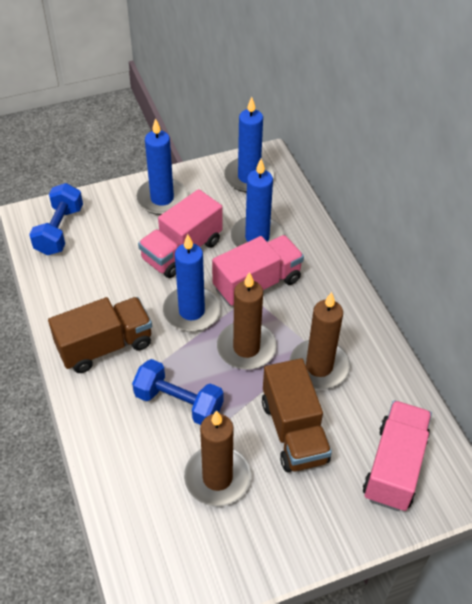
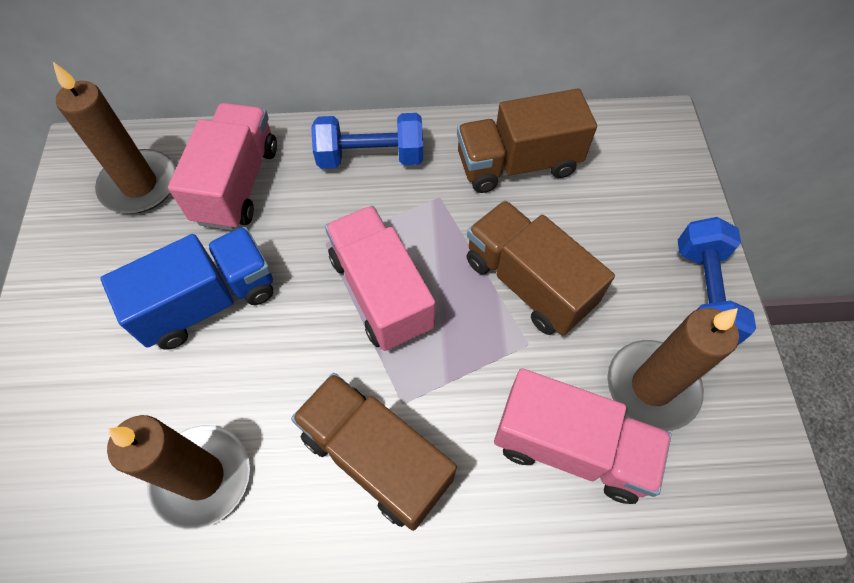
blue candle: [136,118,188,215] [163,234,221,332] [224,97,275,193] [231,159,284,247] = 4 -> none = 0
blue truck: none = 0 -> [100,227,273,350] = 1
brown truck: [48,297,152,373] [262,358,332,472] = 2 -> [291,373,457,531] [457,88,597,193] [466,200,615,336] = 3

